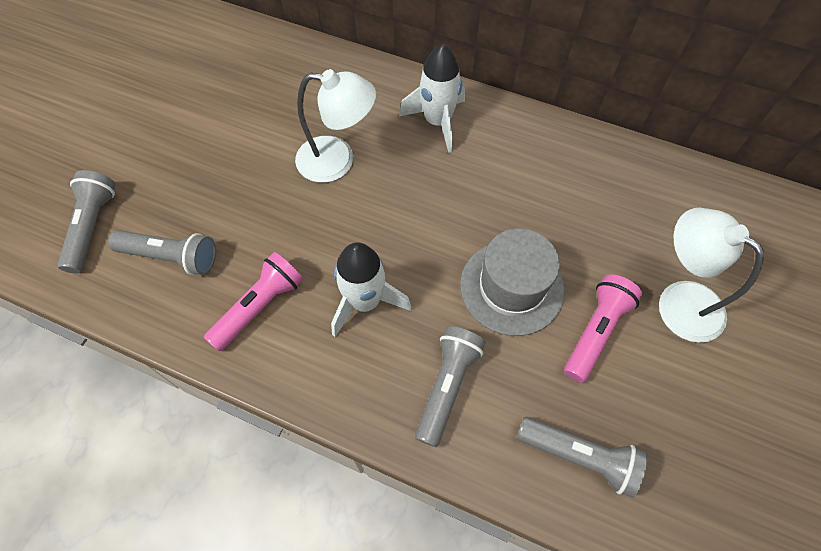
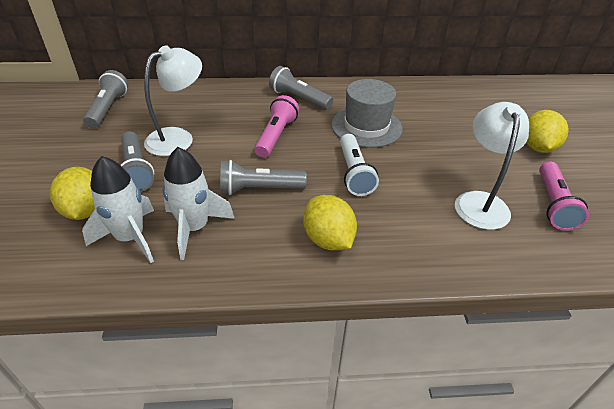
white flashlight: none = 0 -> [340,134,379,196] = 1
yellow lemon: none = 0 -> [50,167,95,220] [303,195,357,250] [526,110,569,153] = 3

